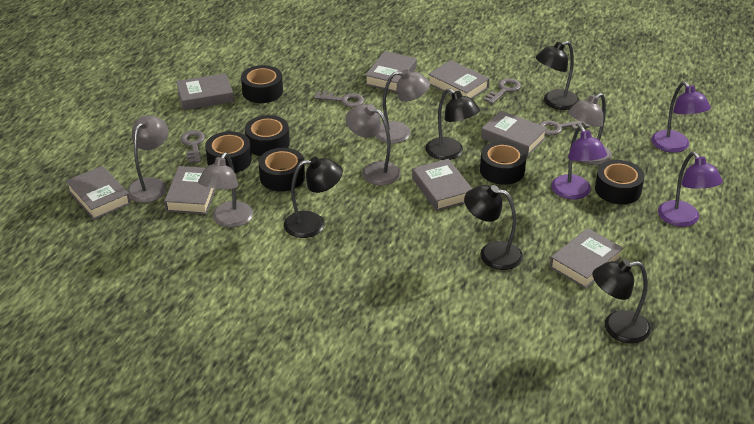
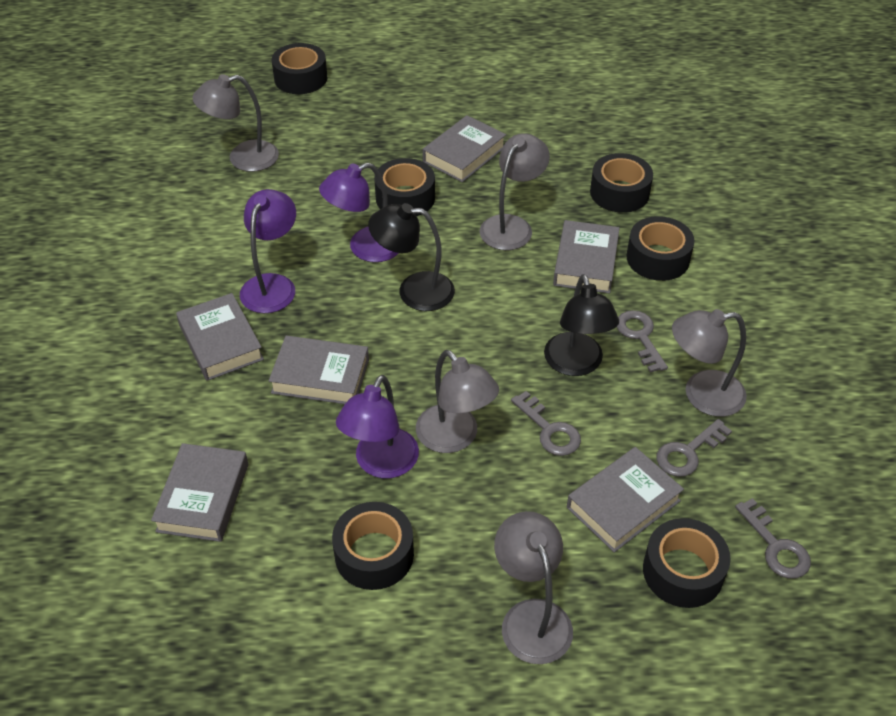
black lamp: [284,157,343,238] [426,88,480,160] [464,185,523,270] [536,41,579,110] [593,259,651,343] = 5 -> [368,203,455,311] [544,274,619,376] = 2
grey book: [66,166,131,220] [164,166,215,214] [176,73,234,110] [365,51,417,92] [412,159,472,211] [428,60,489,99] [481,111,547,156] [550,228,623,289] = 8 -> [151,443,248,542] [176,293,264,381] [269,336,369,404] [423,115,506,182] [553,220,620,294] [567,447,684,553] = 6

